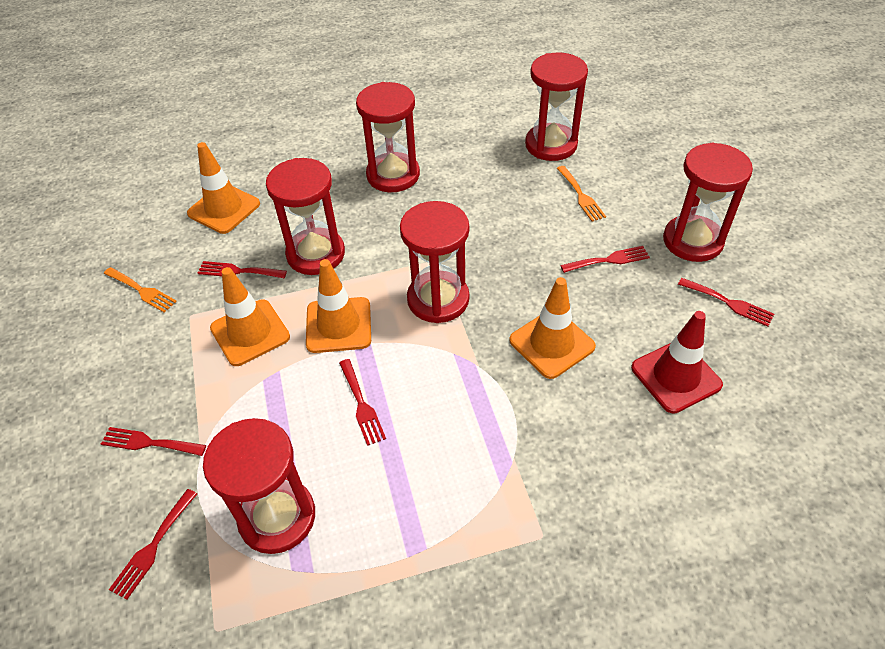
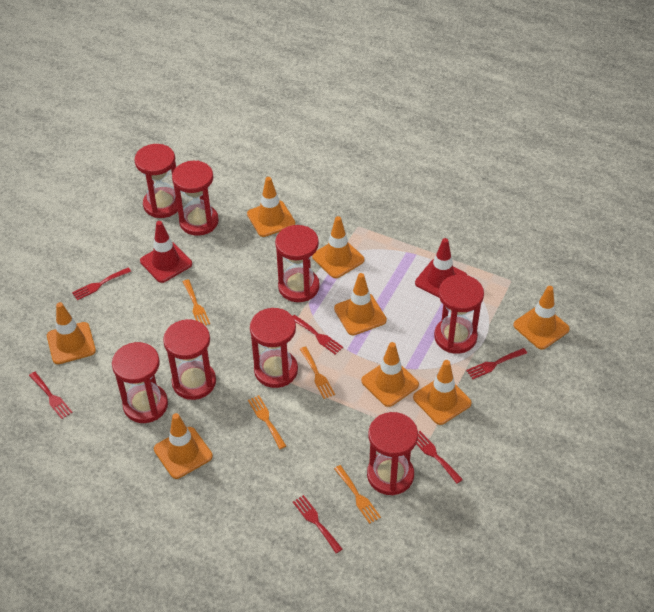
orange fork: [104,267,177,313] [557,166,606,221] = 2 -> [183,279,210,326] [248,395,286,449] [300,346,335,399] [334,465,381,524] = 4
orange traffic cone: [187,142,260,234] [210,267,290,366] [306,259,371,353] [509,277,596,379] = 4 -> [47,302,96,364] [154,413,213,479] [247,177,295,237] [312,216,364,278] [334,273,387,335] [361,342,419,407] [413,360,472,425] [513,286,570,349] = 8
red hourglass: [203,418,315,554] [266,158,345,275] [356,82,420,192] [400,201,469,323] [525,52,588,161] [663,143,753,262] = 6 -> [112,342,168,423] [134,144,182,218] [163,319,216,400] [172,161,219,236] [250,308,298,388] [275,225,320,302] [367,412,418,495] [434,275,484,354] = 8
red traffic cone: [631,311,723,414] = 1 -> [140,221,192,283] [415,238,467,297] = 2

